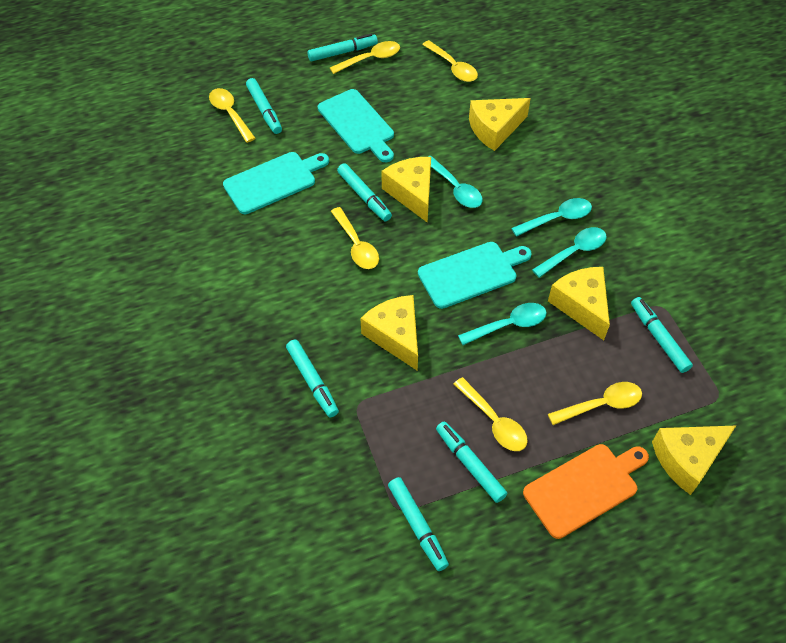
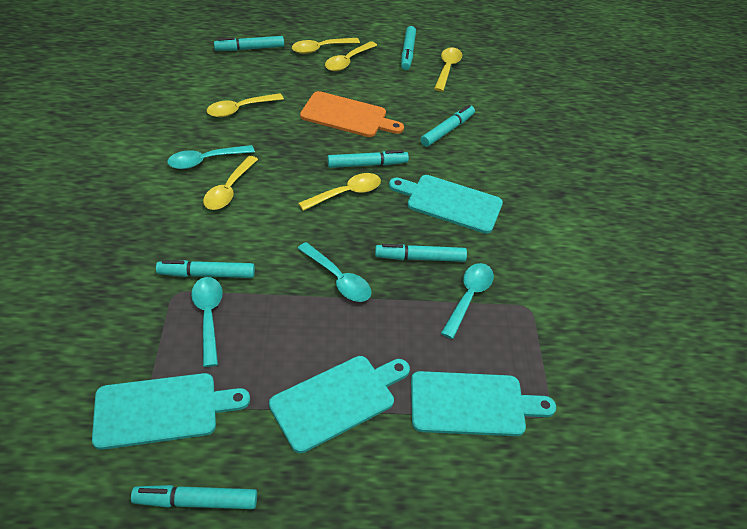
turquoise cutting board: [223,152,329,214] [318,89,394,162] [418,242,532,309] = 3 -> [92,373,250,450] [269,356,410,453] [389,175,503,234] [411,371,556,436] = 4
yellow cheese: [360,295,418,371] [381,157,431,223] [469,98,531,151] [548,267,610,340] [652,425,737,495] = 5 -> none = 0

